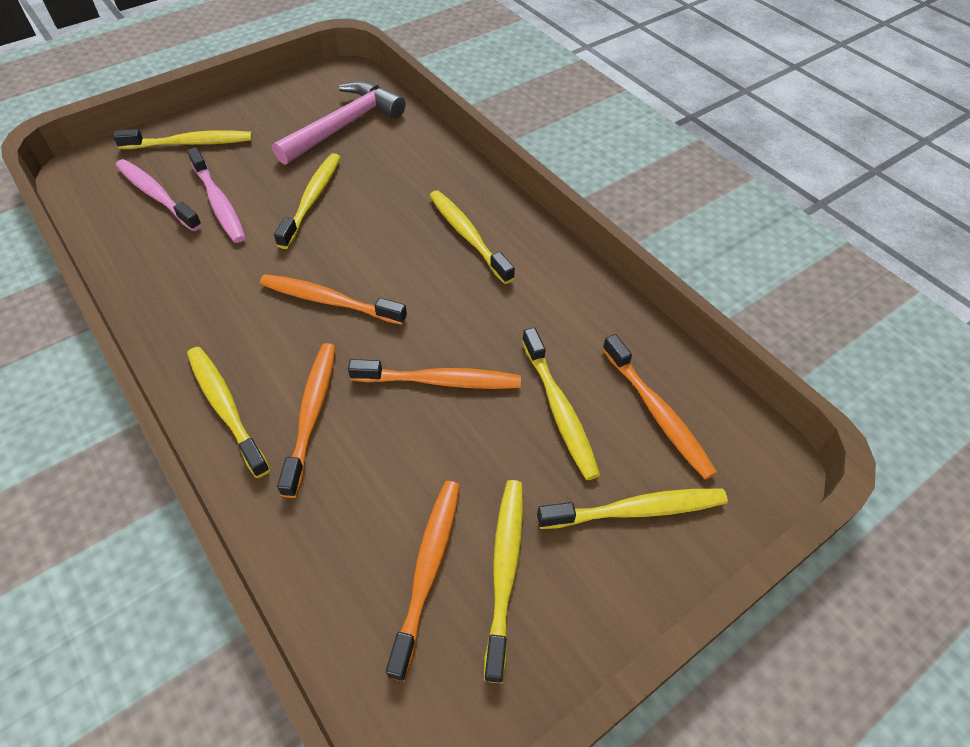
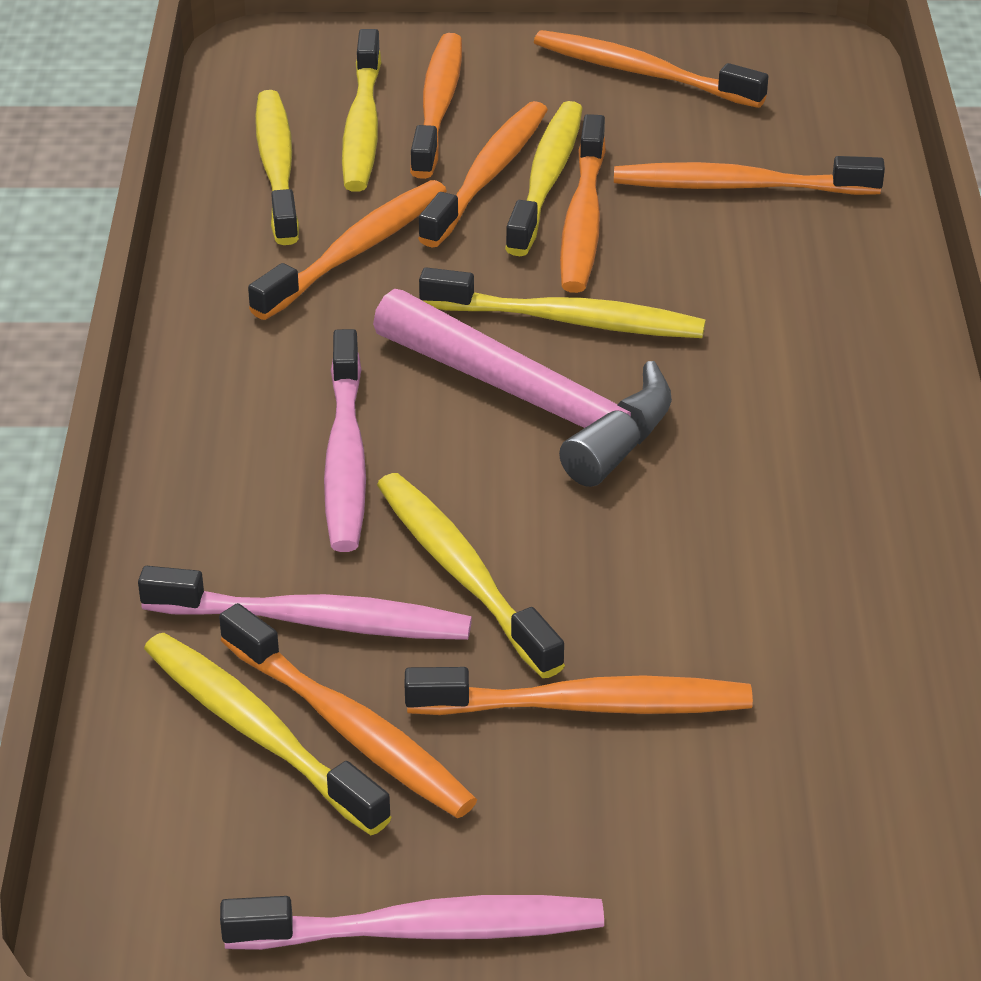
orange toothbrush: [260,274,407,325] [277,343,336,498] [348,359,521,389] [386,481,460,681] [603,334,717,480] = 5 -> [219,603,477,818] [248,180,447,320] [405,667,753,715] [410,33,462,179] [418,101,548,248] [534,30,768,108] [560,114,606,293] [614,156,885,195] = 8
pink toothbrush: [116,159,202,231] [187,147,246,243] = 2 -> [138,566,472,640] [220,895,604,950] [324,329,366,552] = 3
yellow toothbrush: [113,129,252,149] [187,346,270,478] [274,153,341,249] [429,190,515,284] [484,480,523,683] [522,327,600,480] [537,489,728,529] = 7 -> [144,633,391,835] [255,90,299,245] [342,29,381,192] [377,473,565,678] [419,267,706,338] [505,101,582,256] = 6

